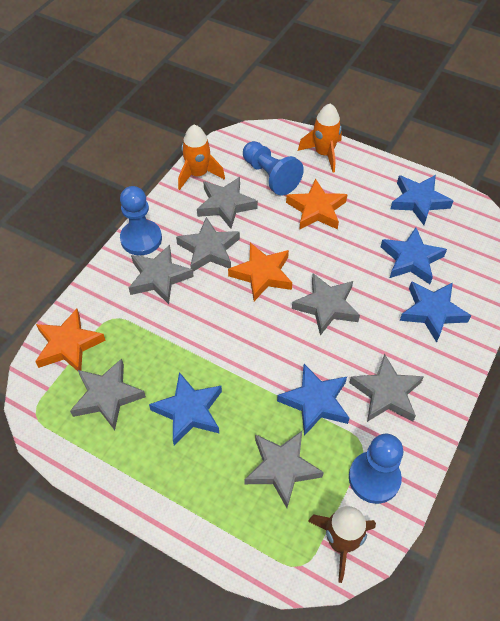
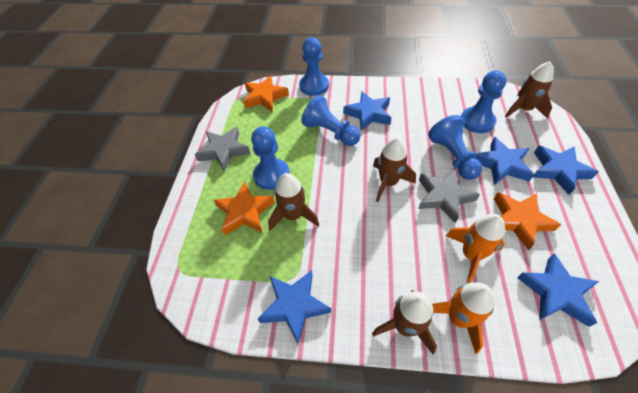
blue pawn: [120,186,162,255] [243,141,304,196] [349,434,403,504] = 3 -> [251,126,290,190] [299,37,329,96] [301,95,360,146] [428,115,482,180] [461,71,507,133] = 5
brown rocket: [308,506,376,583] = 1 -> [268,173,319,231] [372,290,437,354] [373,138,416,202] [505,61,554,119] = 4
grey star: [70,358,146,430] [129,245,194,304] [176,217,240,272] [197,177,258,229] [245,431,324,508] [292,273,360,336] [349,353,424,422] = 7 -> [195,127,250,172] [418,169,480,223] = 2

